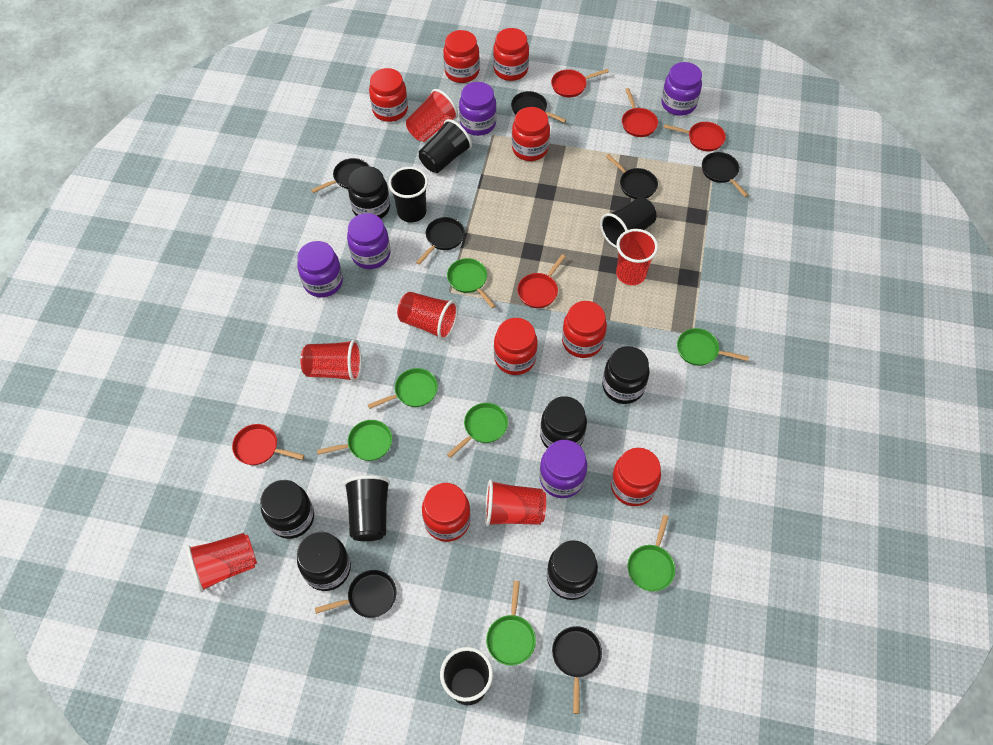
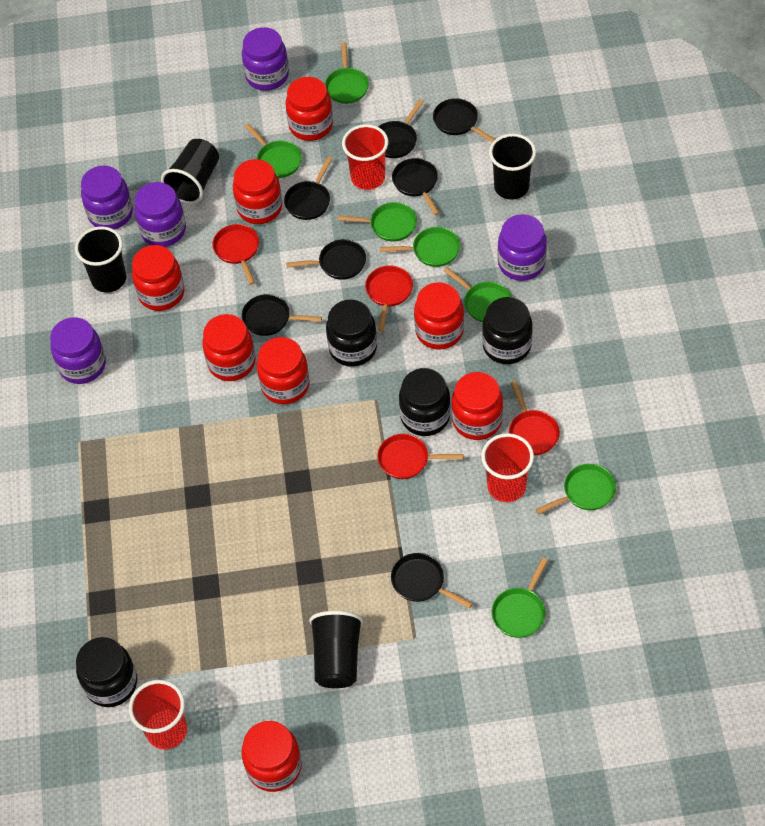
black cup: [344,475,390,541] [388,167,428,223] [419,119,472,173] [440,647,493,705] [600,197,656,248] = 5 -> [75,226,127,293] [161,139,219,204] [309,611,363,688] [489,134,536,200] = 4
black jar: [260,480,314,539] [297,532,351,591] [348,166,390,219] [540,396,587,448] [547,540,598,600] [602,346,650,404] = 6 -> [76,637,137,707] [326,299,377,367] [399,368,451,436] [482,297,533,364] = 4
red cup: [187,533,257,592] [300,339,362,382] [397,292,458,340] [406,89,458,142] [485,480,546,527] [616,229,658,285] = 6 -> [129,680,187,750] [342,124,388,190] [481,433,534,502] = 3
red pan: [232,424,305,465] [517,254,566,308] [551,69,609,97] [622,88,658,137] [664,122,726,151] = 5 -> [212,224,259,285] [365,266,413,331] [377,434,464,479] [509,381,560,455] = 4

